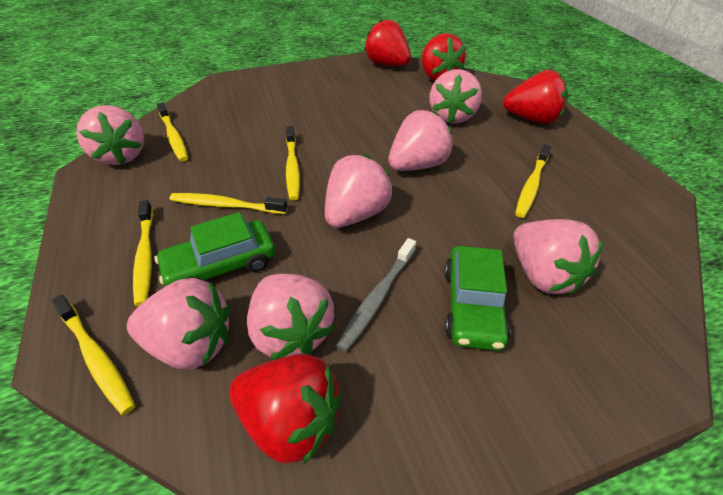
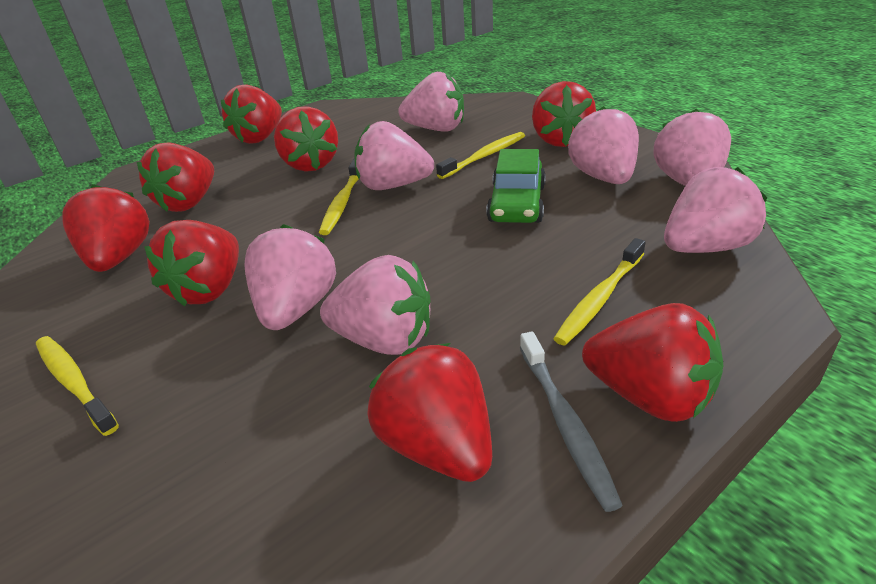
green car: [155,212,275,287] [444,246,511,351] = 2 -> [486,149,546,223] = 1
red strawberry: [229,354,342,464] [364,19,411,66] [422,33,466,81] [503,70,568,124] = 4 -> [62,184,150,272] [137,142,214,212] [144,220,239,307] [221,84,282,144] [274,106,338,172] [367,343,492,482] [532,81,596,147] [582,303,723,422] = 8
yellow toothbrush: [51,295,135,415] [133,200,153,306] [157,102,188,162] [169,193,287,214] [286,126,300,200] [515,144,551,218] = 6 -> [36,336,119,436] [319,158,359,235] [436,132,525,179] [553,238,646,345] = 4

